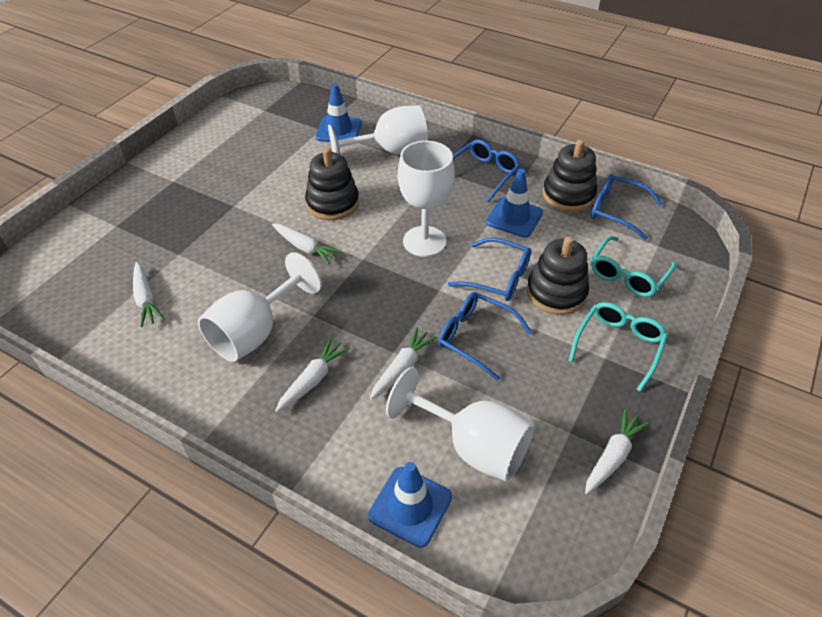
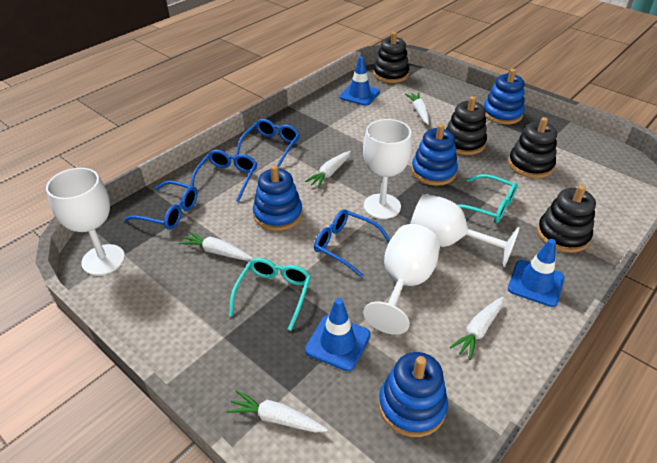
black stacking toy: [305,148,359,220] [527,236,589,315] [543,140,597,212] = 3 -> [373,32,409,83] [446,96,487,155] [508,117,557,178] [537,185,596,253] = 4
blue stacking toy: none = 0 -> [253,165,302,231] [379,352,448,437] [411,124,458,186] [484,69,525,124] = 4

